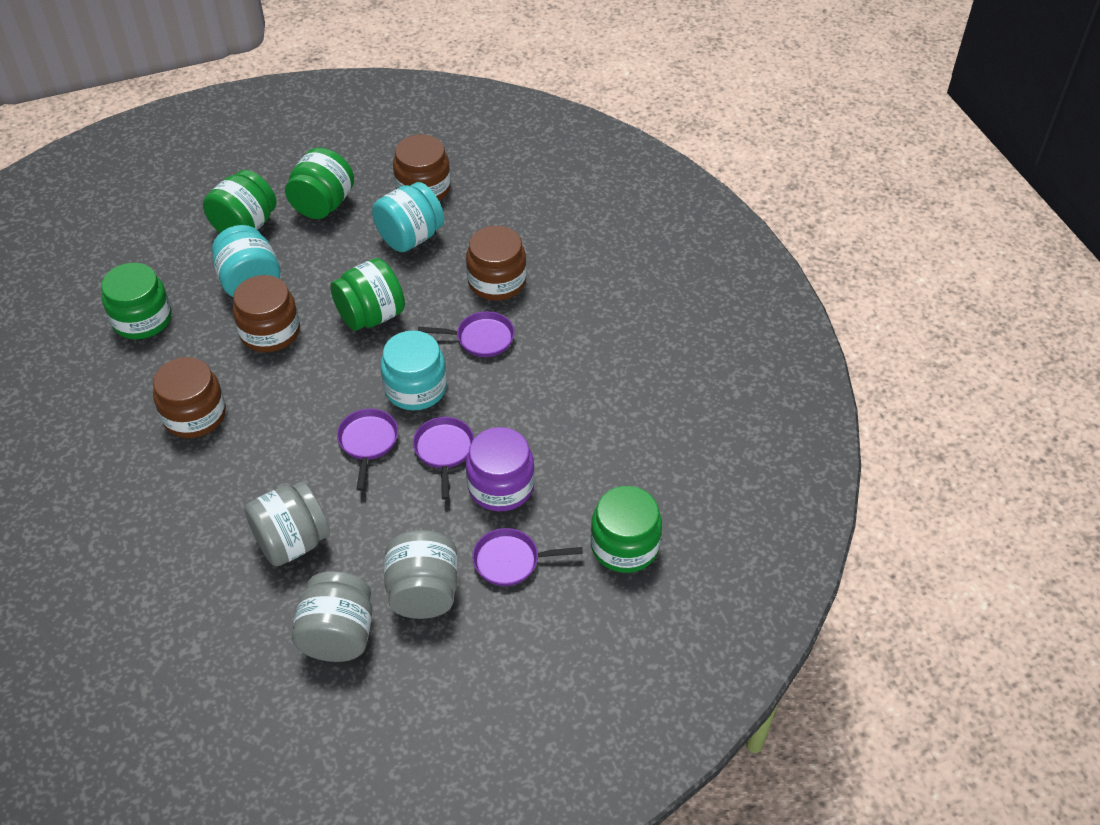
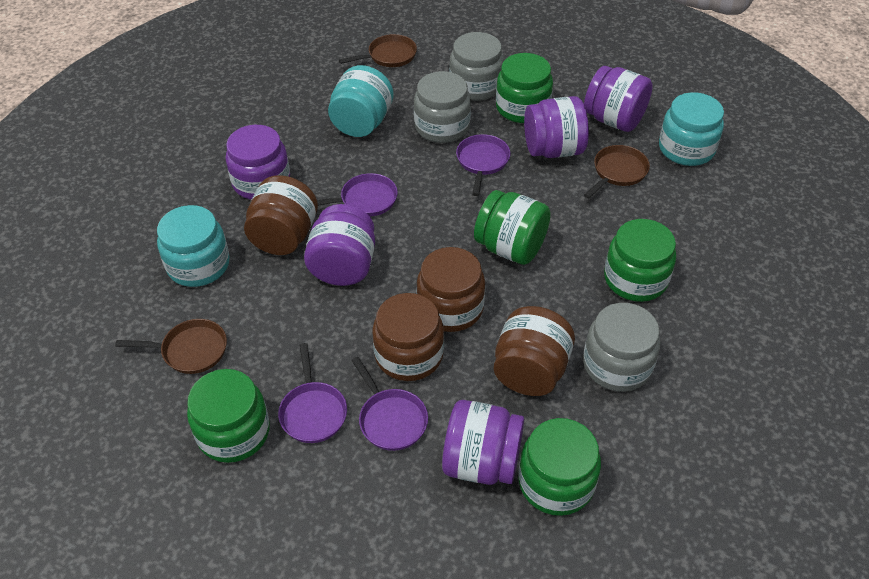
brown pan: none = 0 -> [115,319,227,374] [339,34,417,67] [584,145,650,198] = 3
purple jar: [466,427,535,512] = 1 -> [226,125,290,200] [304,204,375,286] [442,400,524,485] [524,96,589,158] [584,66,653,132] = 5

